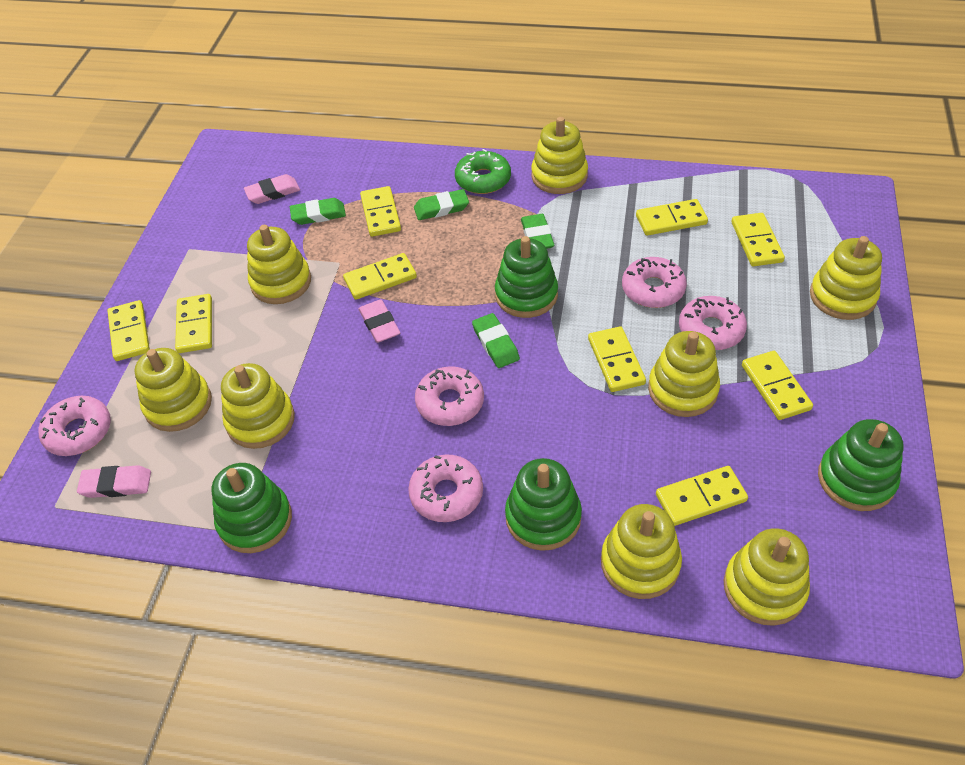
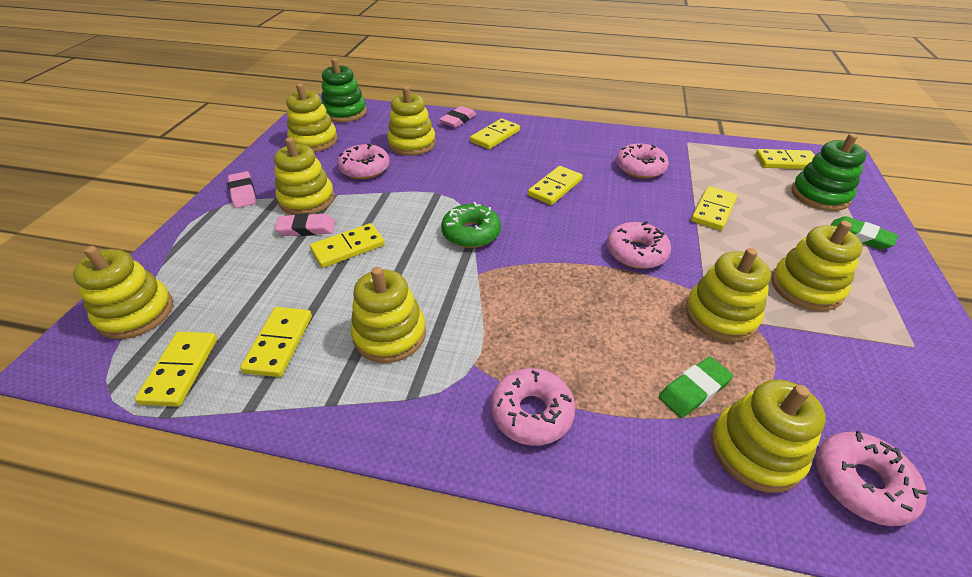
green eraser: [290,198,346,225] [414,189,469,220] [472,313,520,368] [521,214,554,249] = 4 -> [659,357,733,418] [831,216,899,250] = 2
green stacking toy: [212,463,292,553] [495,236,558,318] [505,458,582,551] [818,419,904,511] = 4 -> [322,58,367,122] [791,133,866,211] = 2
yellow domino: [107,300,150,361] [175,294,212,353] [343,253,417,300] [360,186,401,237] [588,326,646,392] [636,199,708,236] [656,466,748,526] [731,213,785,266] [742,351,813,420] = 9 -> [135,332,217,407] [240,307,312,377] [310,223,385,268] [470,119,520,149] [528,166,583,205] [691,186,737,230] [756,149,815,169] = 7

